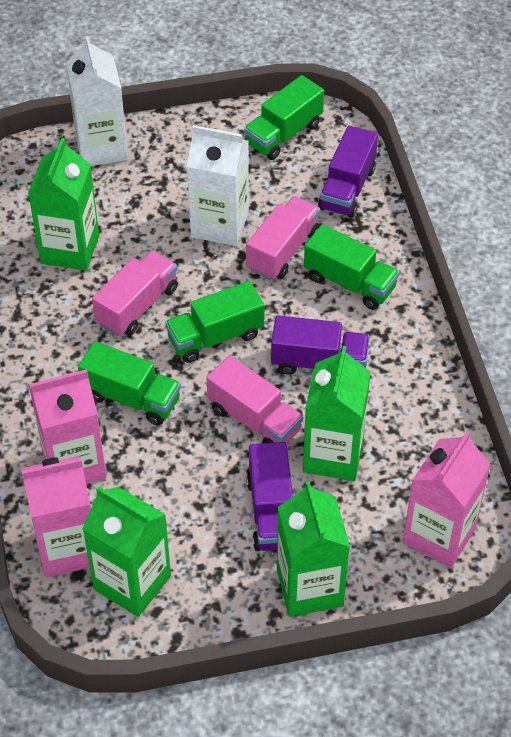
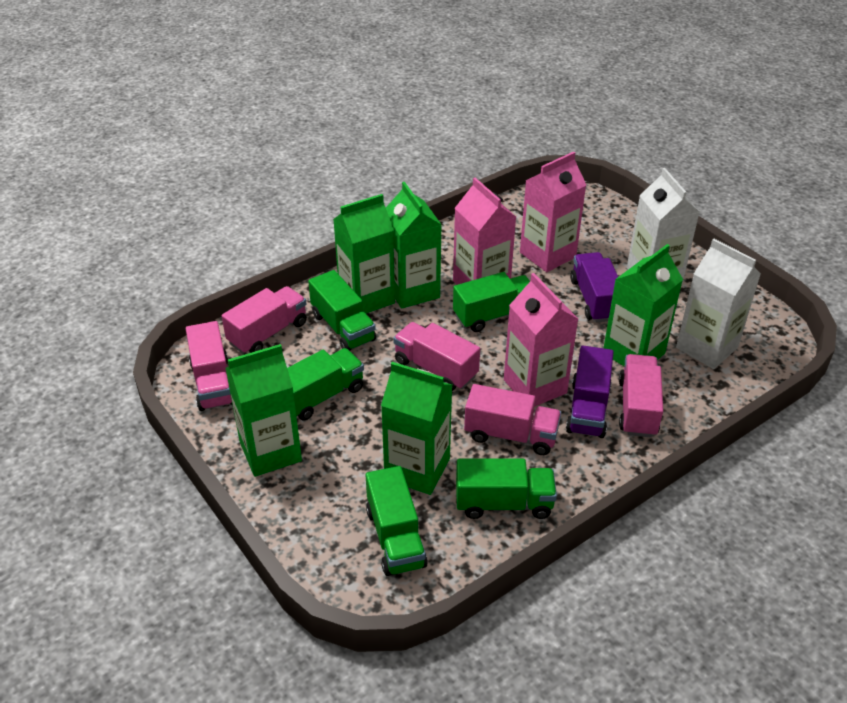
green carton: [28,138,99,271] [82,486,171,617] [277,481,350,617] [303,346,371,481] = 4 -> [225,344,302,477] [333,194,395,313] [381,362,452,495] [386,182,442,309] [604,244,683,366] = 5
green truck: [78,341,181,425] [165,281,264,363] [244,75,324,160] [304,224,399,310] = 4 -> [287,348,364,421] [308,270,376,351] [366,466,428,576] [453,272,530,332] [456,459,557,519] = 5
pink truck: [92,250,178,336] [207,356,303,444] [246,196,320,280] = 3 -> [186,321,232,411] [222,286,307,354] [393,322,480,391] [464,384,561,455] [619,354,663,437] = 5
purple truck: [247,442,293,551] [271,315,370,375] [318,125,378,218] = 3 -> [566,346,614,438] [570,252,618,322] = 2

